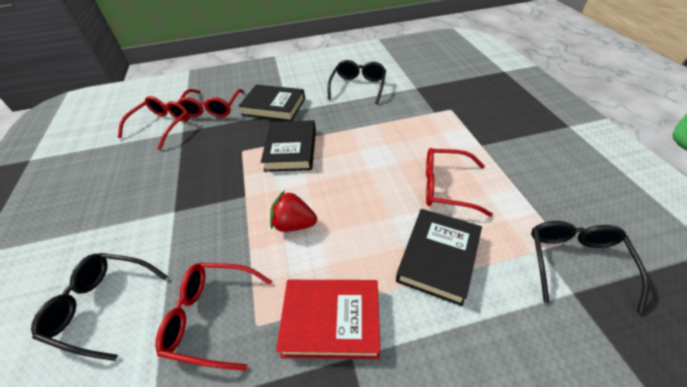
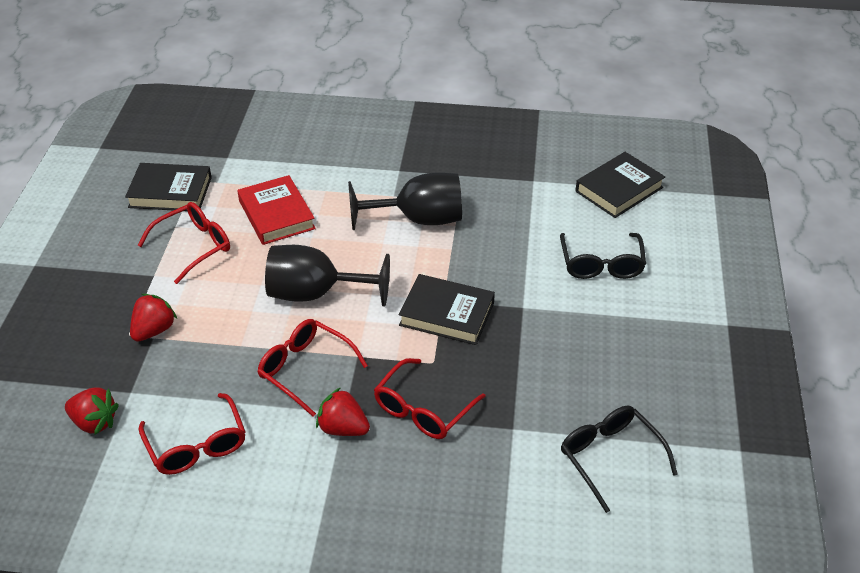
black glasses: [31,253,168,361] [328,60,386,104] [531,221,650,314] = 3 -> [560,233,646,279] [561,406,678,513] = 2
black goblet: none = 0 -> [265,245,390,306] [348,172,462,230] = 2
red strawberry: [270,190,317,232] = 1 -> [65,388,119,435] [130,294,177,342] [316,387,370,436] = 3

